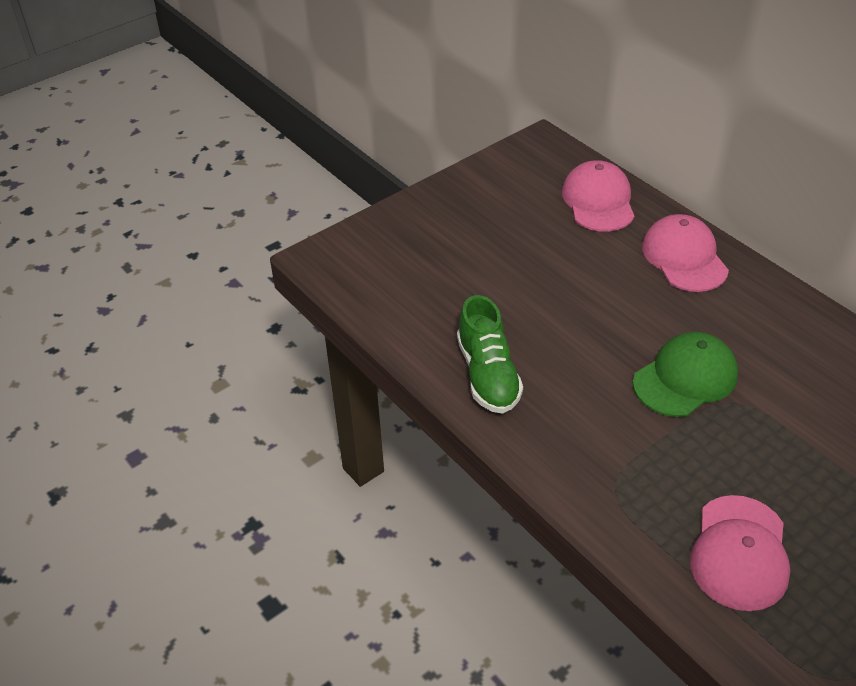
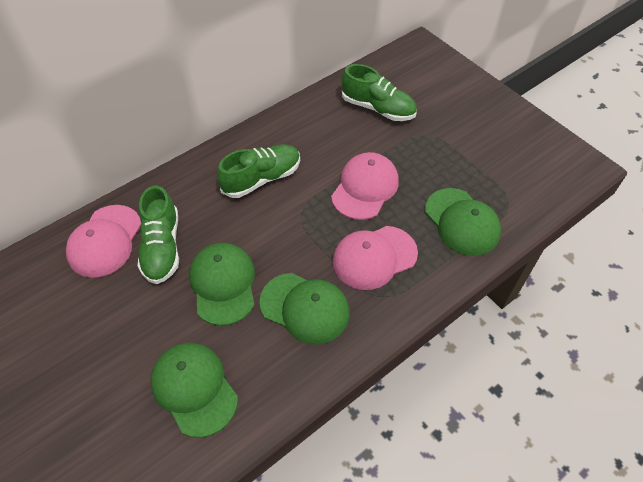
green cap: [633,332,738,417] = 1 -> [151,343,238,438] [189,243,255,326] [259,273,350,344] [425,188,501,256] = 4
green shoe: [457,295,523,414] = 1 -> [138,185,179,284] [217,144,300,198] [341,64,417,121] = 3

